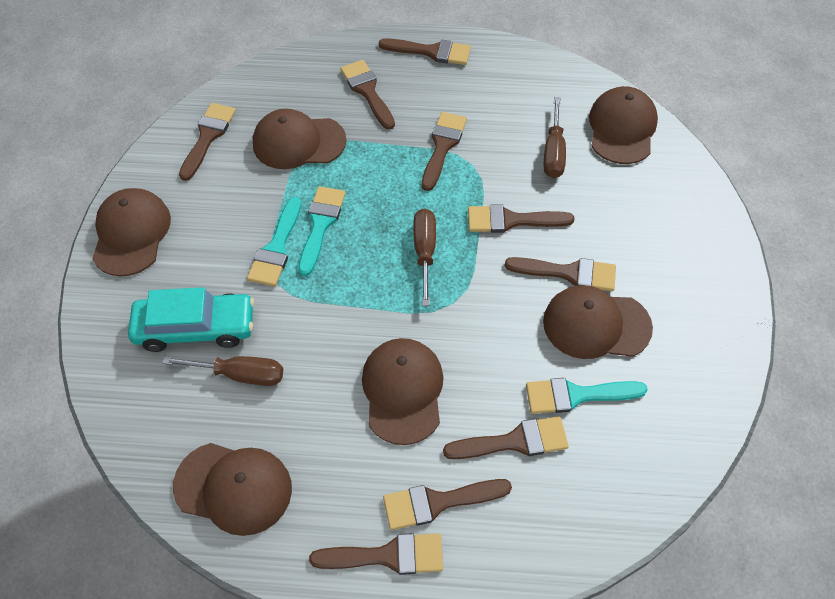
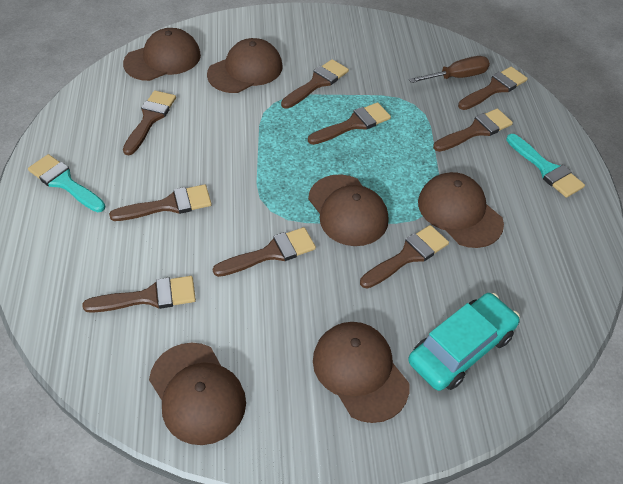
brown screwdriver: [162,356,283,386] [413,208,436,306] [544,97,566,178] = 3 -> [409,56,490,83] = 1
turquoise brush: [247,197,301,286] [298,186,346,276] [526,378,648,414] = 3 -> [28,154,105,212] [506,134,585,198] = 2

